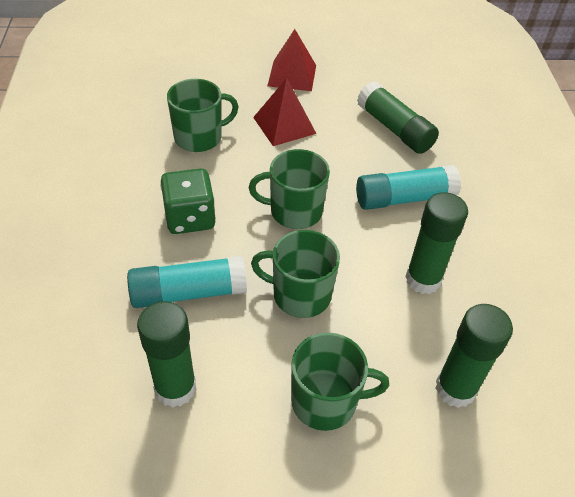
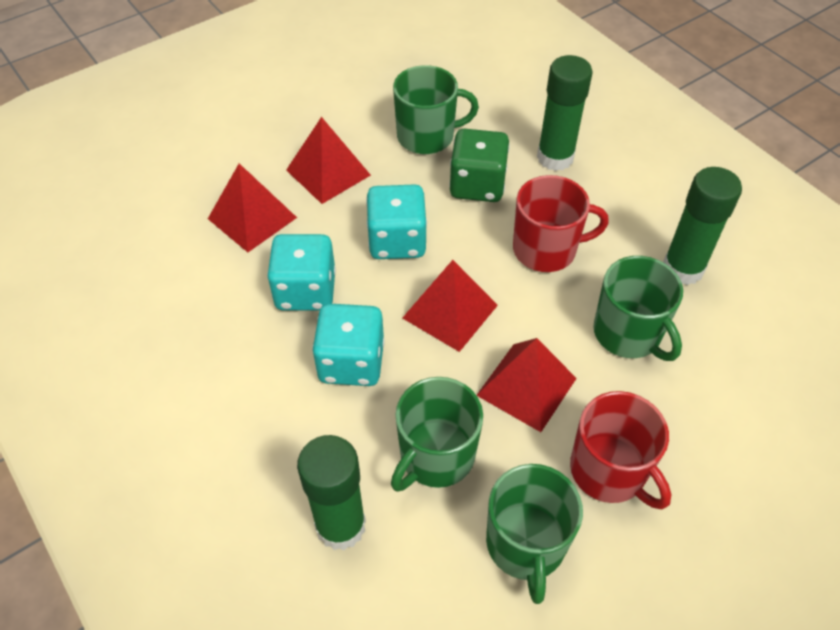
green glue stick: [137,301,196,407] [357,82,439,154] [405,192,468,294] [435,304,513,408] = 4 -> [297,435,366,550] [537,55,593,171] [663,167,742,285] = 3
red mug: none = 0 -> [513,175,609,272] [570,391,672,509] = 2
red pyramid: [253,78,317,146] [267,29,316,91] = 2 -> [208,163,297,252] [286,117,371,204] [403,260,498,352] [477,338,577,432] = 4
turquoise dice: none = 0 -> [267,234,336,311] [312,303,385,386] [366,184,427,259] = 3
turquoise glue stick: [127,256,247,308] [356,165,461,210] = 2 -> none = 0

